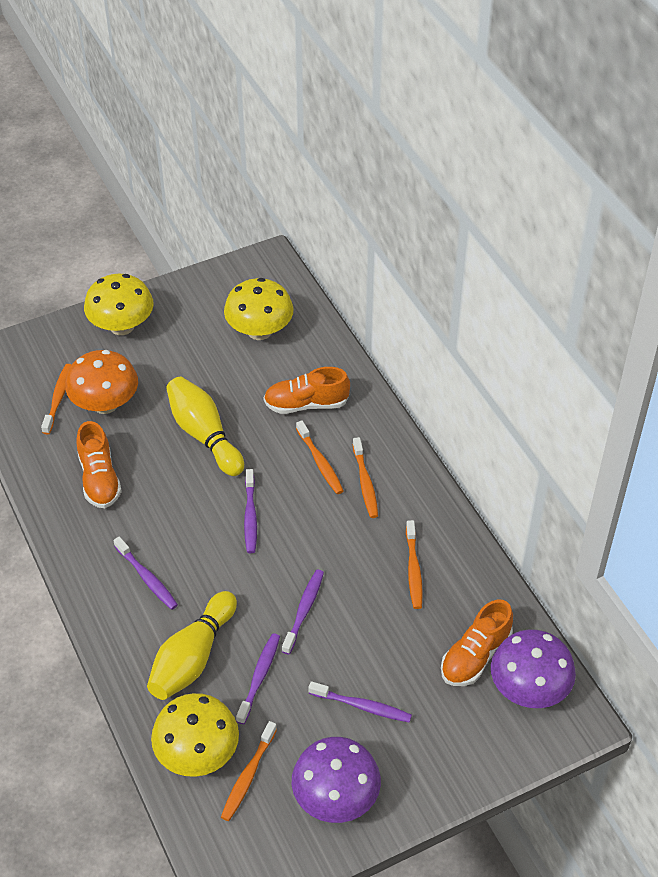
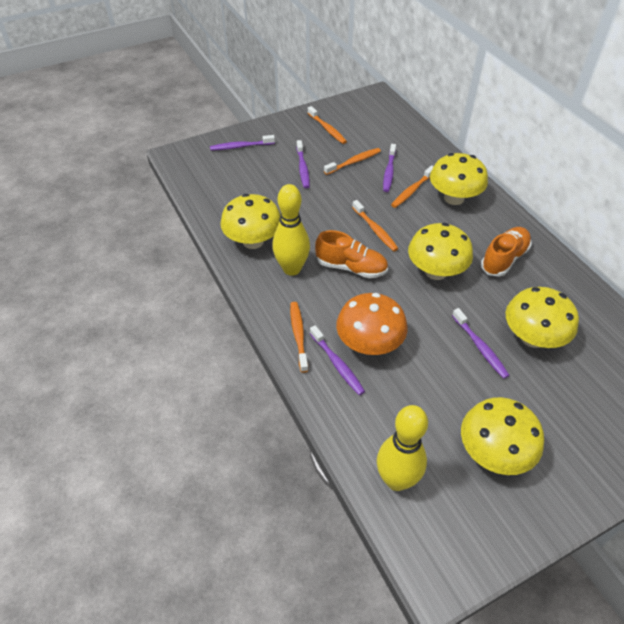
orange shoe: [76,421,122,508] [263,367,350,414] [441,600,513,686] = 3 -> [315,230,388,278] [481,227,531,277] = 2
purple mushroom: [292,737,381,823] [491,629,576,708] = 2 -> none = 0
yellow mushroom: [84,274,154,335] [151,693,239,777] [224,278,293,340] = 3 -> [220,194,281,249] [408,223,473,280] [430,153,488,205] [461,397,544,475] [506,287,579,348] = 5

